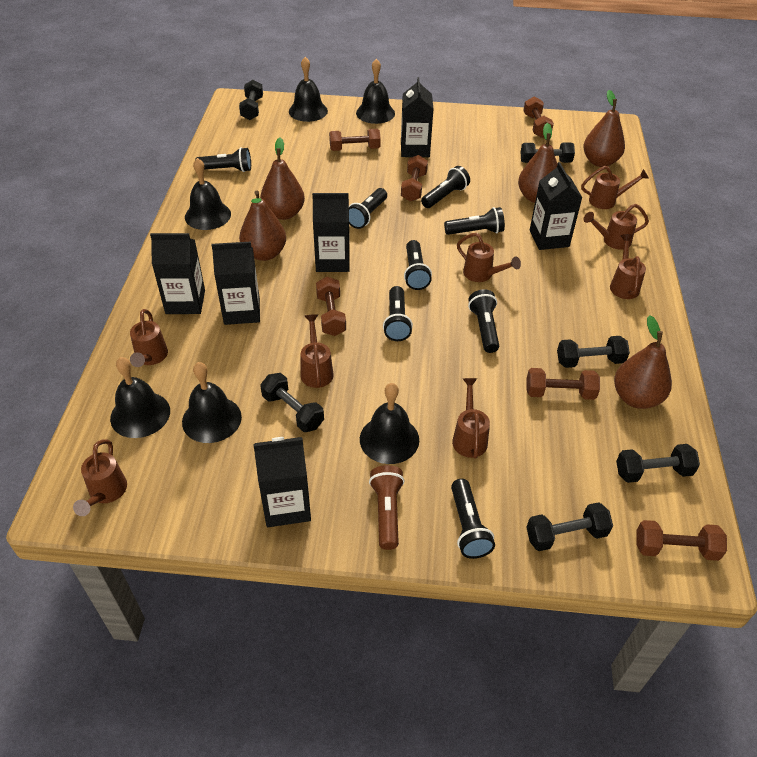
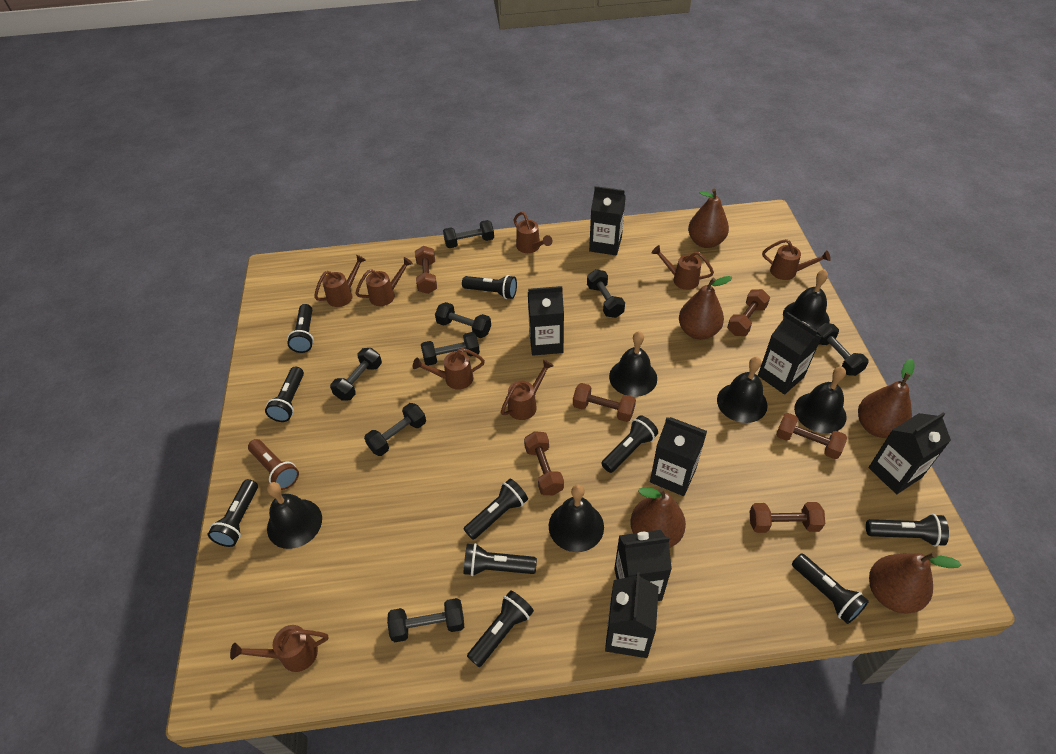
black carton: [150,233,205,314] [212,242,260,325] [253,437,311,527] [312,193,350,272] [401,77,433,157] [530,162,582,250] = 6 -> [528,286,564,356] [589,186,626,256] [605,572,659,658] [614,530,672,601] [650,417,707,496] [758,312,821,395] [869,412,951,494] = 7
black dumbbell: [239,80,263,120] [260,373,324,432] [520,142,575,163] [526,502,613,551] [557,336,630,368] [616,444,700,483] = 6 -> [330,348,382,401] [364,403,426,456] [387,598,464,642] [421,332,480,366] [435,302,491,338] [443,220,494,248] [587,269,625,318] [816,323,869,376] = 8
black flashlight: [195,147,251,172] [349,188,387,229] [383,286,413,341] [404,240,432,290] [421,166,470,208] [444,207,505,235] [451,479,495,559] [468,289,499,353] = 8 -> [208,479,258,547] [265,367,304,422] [287,304,314,353] [462,275,517,299] [464,479,528,540] [464,543,537,576] [467,590,534,667] [601,415,658,473] [792,554,869,624] [866,514,949,547] = 10

